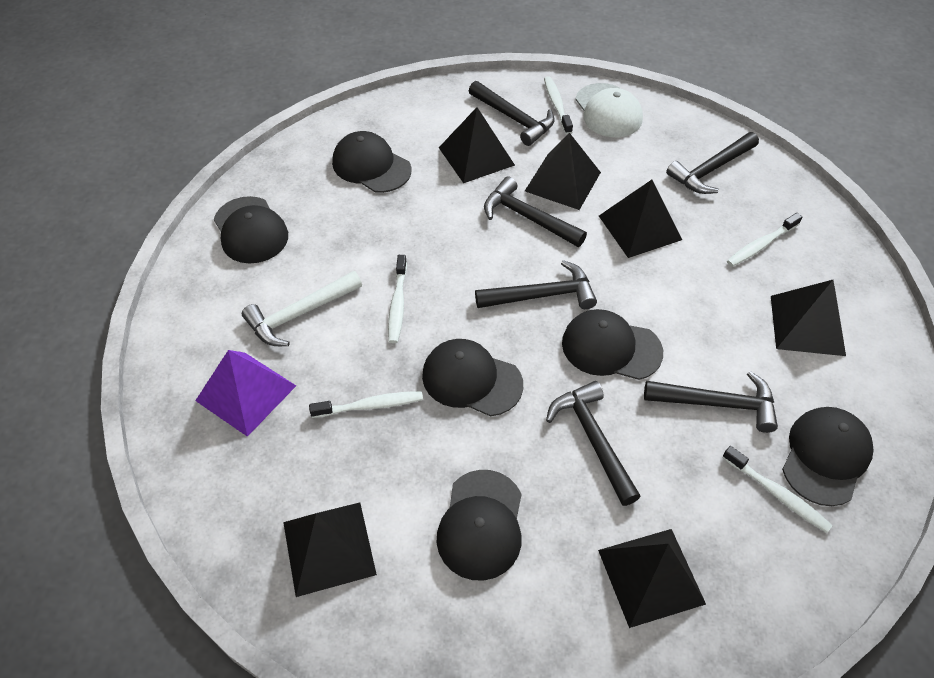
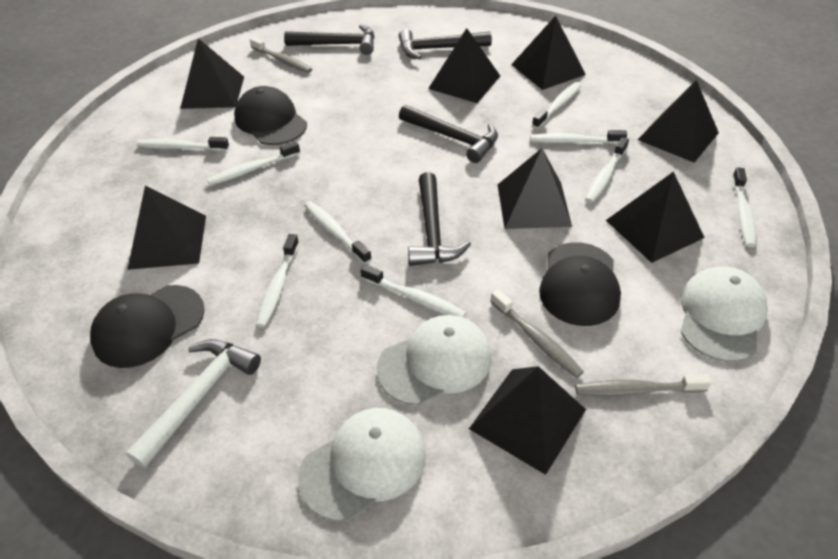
black cap: [214,196,288,263] [332,131,411,193] [422,339,523,416] [436,470,522,581] [562,309,663,380] [782,407,874,506] = 6 -> [90,285,205,368] [234,86,307,145] [539,242,621,326] = 3
black hammer: [469,81,555,146] [475,260,597,309] [484,176,587,247] [546,381,641,506] [644,371,778,433] [666,132,759,194] = 6 -> [284,24,375,55] [399,29,492,59] [399,105,498,163] [408,172,471,266] = 4
black pyramid: [283,502,377,597] [439,107,515,183] [525,133,601,210] [598,529,706,628] [599,180,682,258] [771,280,846,356] = 6 -> [127,185,206,270] [180,38,244,109] [428,28,500,103] [469,366,586,475] [498,148,572,229] [511,15,586,90] [606,171,705,263] [638,80,719,163] = 8
grey toothbrush: none = 0 -> [250,37,312,73] [490,289,584,378] [575,374,712,396] = 3
purple pyramid: [195,350,296,437] = 1 -> none = 0
white cap: [575,83,643,137] = 1 -> [298,408,426,521] [377,315,492,405] [681,266,768,362] = 3
white toothbrush: [309,391,423,418] [388,255,407,343] [544,76,573,134] [722,446,833,533] [727,213,802,267] = 5 -> [136,137,229,151] [207,141,300,186] [256,234,299,328] [304,201,372,264] [360,264,466,318] [530,130,627,144] [532,82,582,129] [585,137,629,203] [732,167,756,247] = 9

